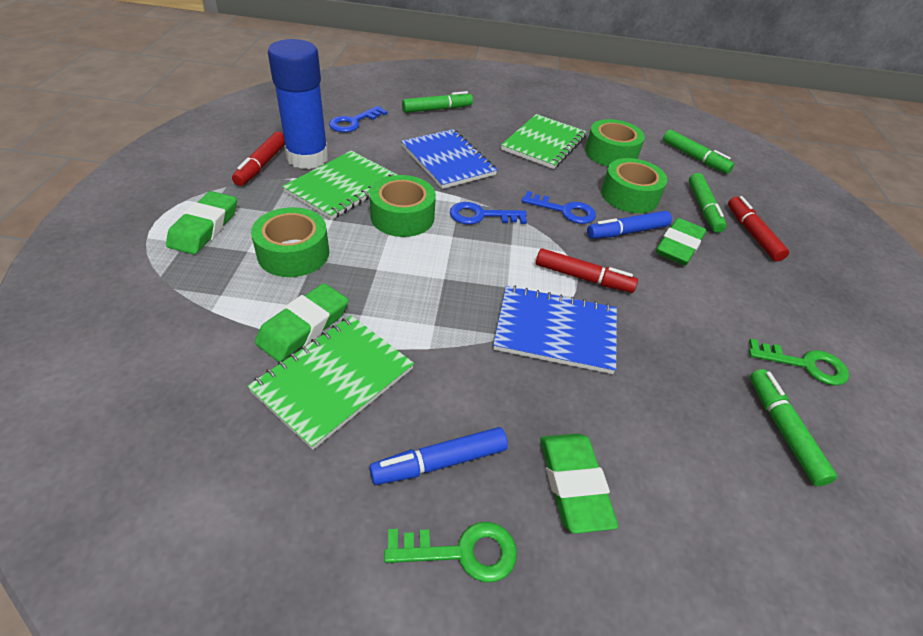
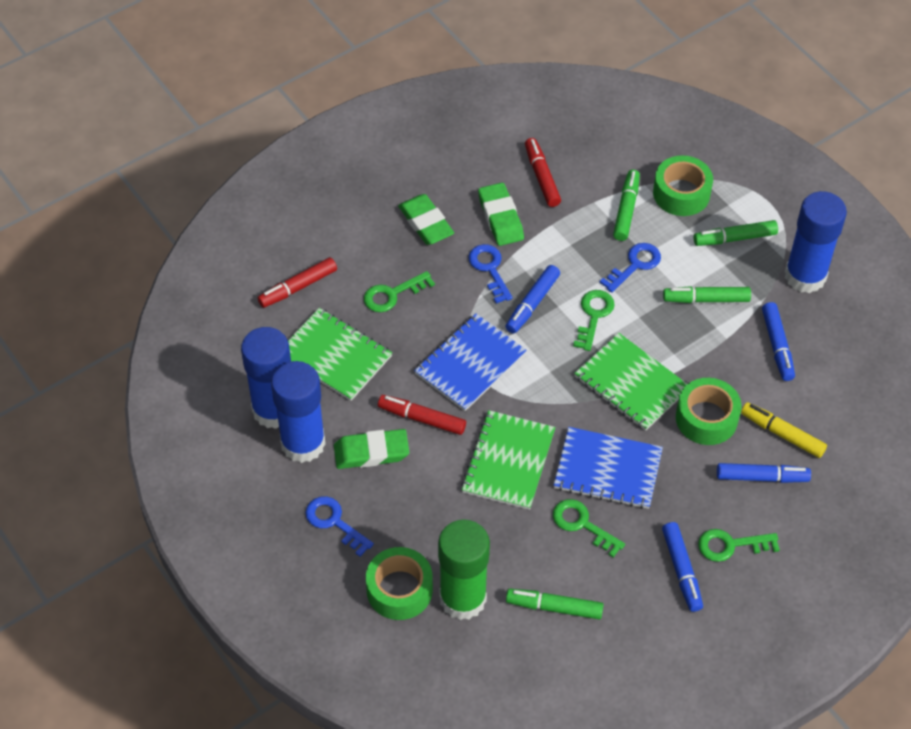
blue glue stick: [268,39,329,169] = 1 -> [241,327,291,429] [271,361,326,463] [785,191,847,293] = 3
blue marker: [369,427,508,485] [587,211,672,239] = 2 -> [506,265,560,333] [662,522,703,612] [717,463,811,483] [762,302,795,381] = 4
green eraser: [166,191,237,254] [255,283,348,362] [540,433,618,534] [656,218,706,266] = 4 -> [334,429,409,469] [398,194,454,245] [478,183,524,246] = 3
green glue stick: none = 0 -> [438,519,490,620] = 1
green key: [384,522,517,583] [749,339,849,386] = 2 -> [364,271,435,312] [553,499,625,558] [573,290,615,351] [698,529,780,562] = 4
green tape: [251,207,329,277] [370,175,436,237] [585,119,645,167] [601,158,667,213] = 4 -> [366,547,433,620] [653,155,713,216] [676,378,742,445] = 3
yellow marker: none = 0 -> [741,402,827,458] = 1

